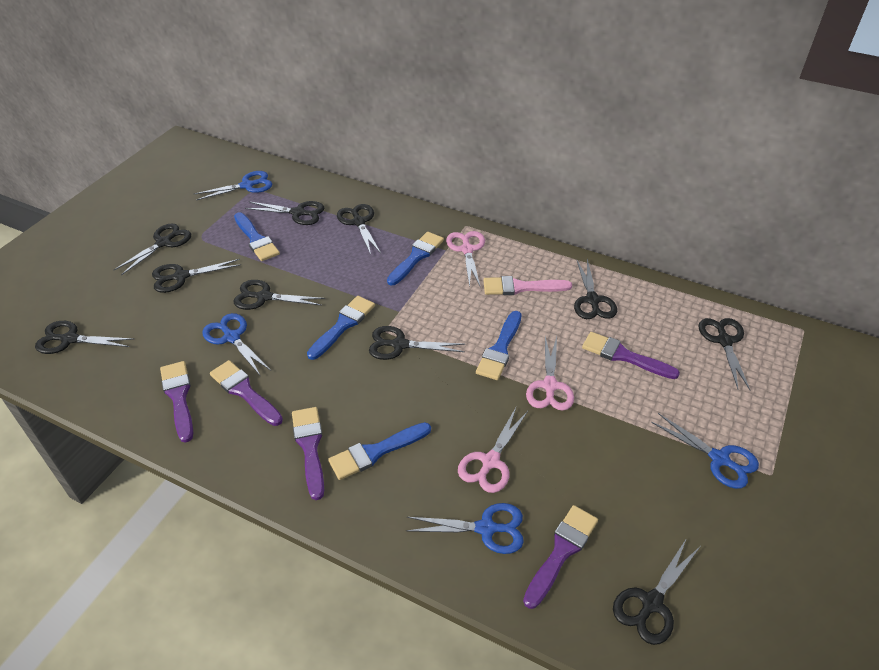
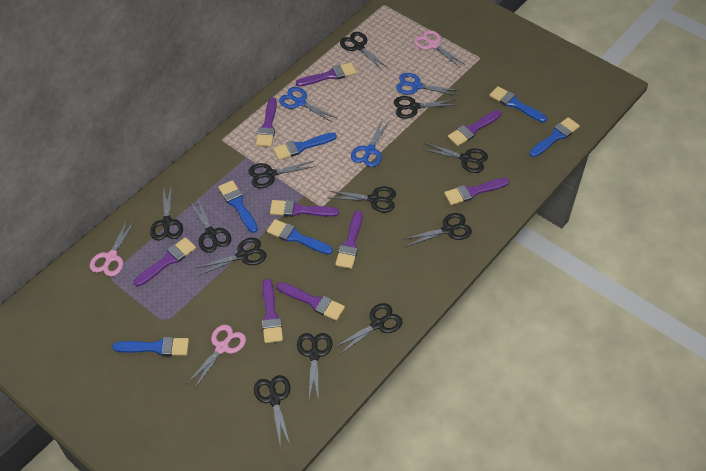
black scissors: [35,321,134,354] [114,223,191,275] [152,259,241,293] [234,280,325,310] [245,201,325,225] [337,204,381,255] [369,326,465,360] [574,259,617,319] [613,538,700,645] [699,318,750,390] = 10 -> [150,184,183,240] [190,197,231,253] [196,238,266,276] [248,161,316,188] [254,375,291,448] [297,333,332,402] [330,187,396,212] [335,303,402,354] [340,32,388,70] [394,96,455,119] [404,213,472,246] [422,142,488,173] = 12
blue brush: [234,212,280,261] [307,296,375,360] [328,422,431,480] [387,232,444,285] [476,311,522,380] = 5 -> [112,337,189,356] [218,180,258,233] [267,219,333,255] [273,132,337,160] [489,86,547,123] [529,117,580,157] = 6
blue scissors: [194,171,272,200] [202,313,270,375] [406,503,524,554] [651,413,759,489] = 4 -> [279,87,336,123] [351,118,390,167] [396,73,459,96] = 3
pink brush: [483,276,572,295] = 1 -> none = 0
purple brush: [160,361,193,443] [210,360,283,426] [292,407,324,500] [523,505,598,609] [582,332,680,379] = 5 -> [134,237,196,286] [256,98,277,147] [262,279,283,343] [270,200,339,217] [277,282,345,321] [296,63,356,86] [335,211,363,269] [444,178,509,205] [448,110,501,146] = 9

